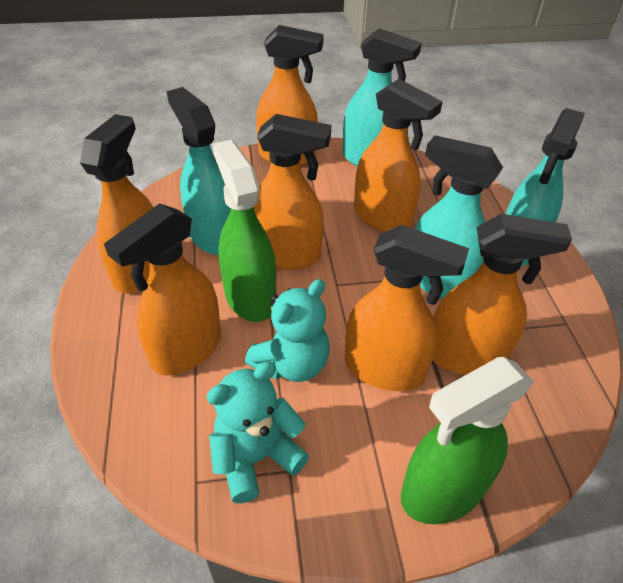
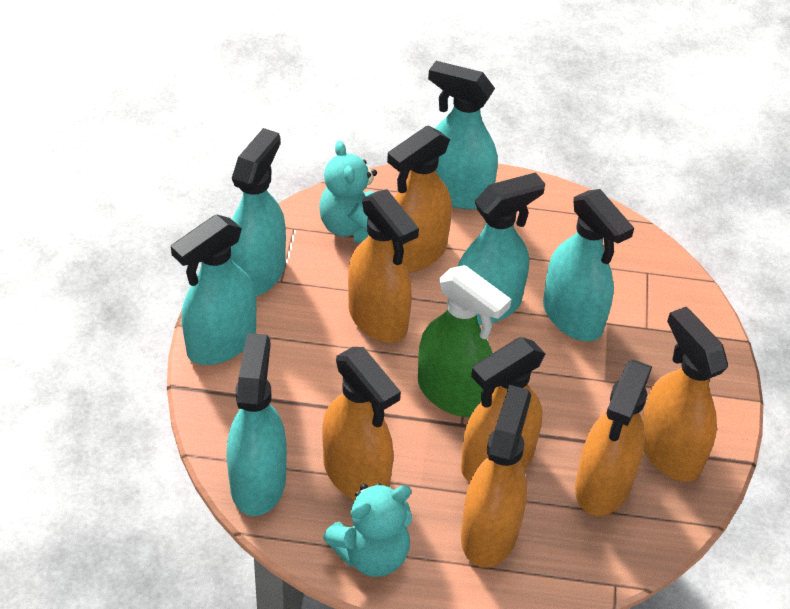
green spray bottle: [213,140,276,322] [401,357,534,524] = 2 -> [418,265,511,417] = 1
turquoise spray bottle: [167,87,231,255] [343,28,422,166] [415,135,503,298] [506,108,585,266] = 4 -> [171,214,256,365] [226,333,287,516] [230,128,286,296] [428,61,498,209] [457,172,545,325] [543,189,634,341] = 6

